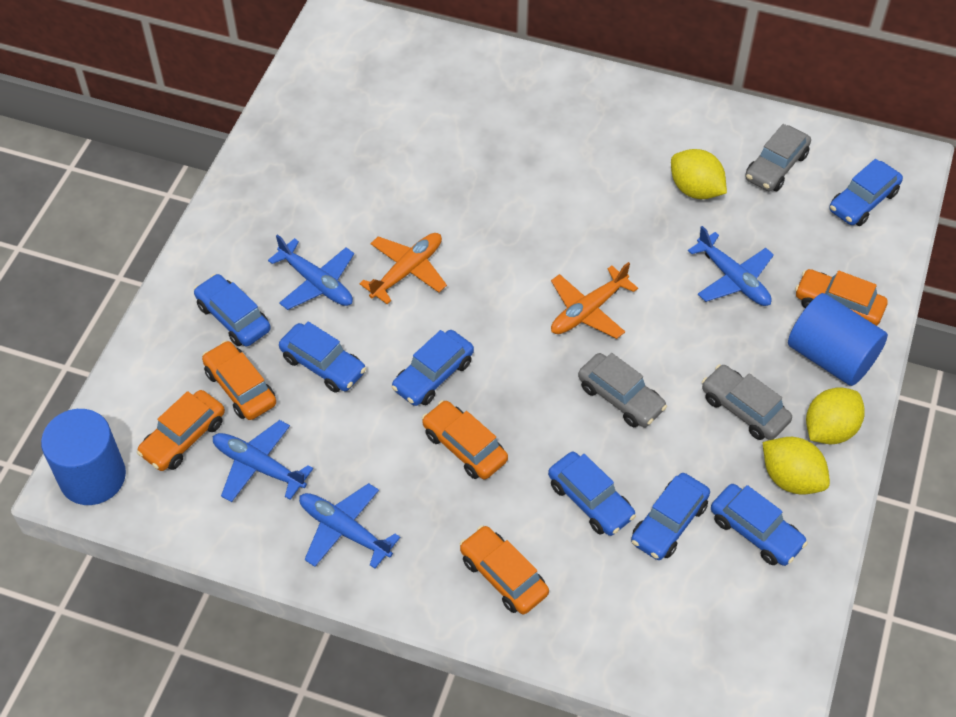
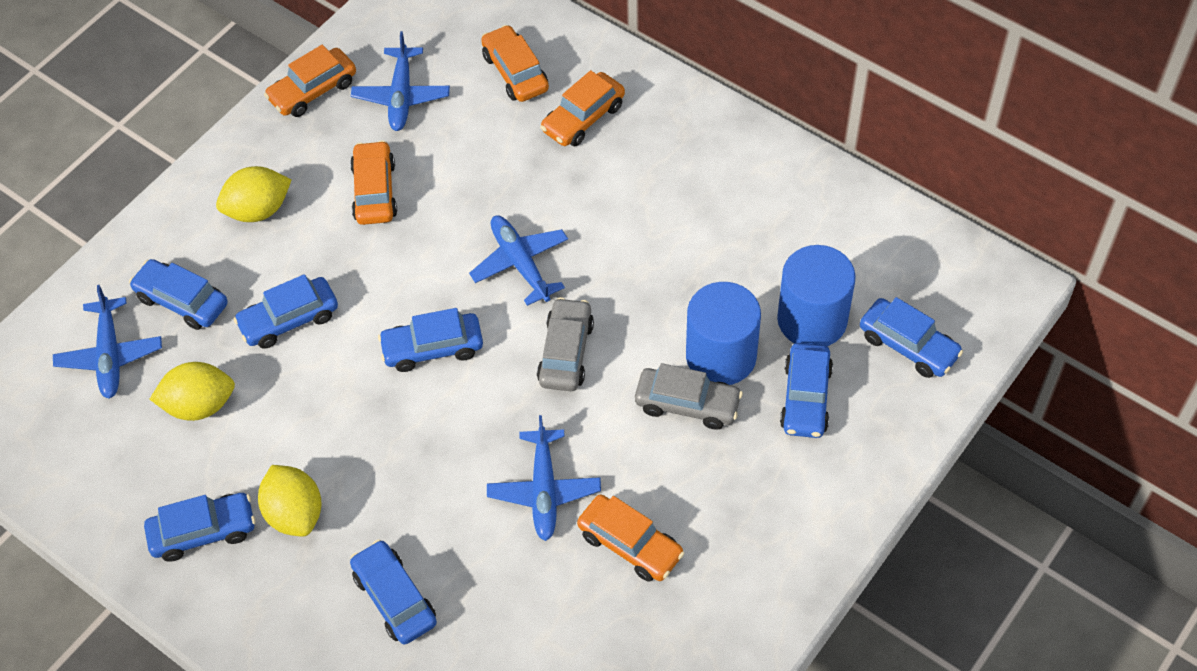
grey car: [578,353,667,427] [702,364,792,440] [745,124,811,191] = 3 -> [537,297,594,391] [635,363,743,430] = 2
orange plane: [360,233,447,304] [551,262,638,339] = 2 -> none = 0

